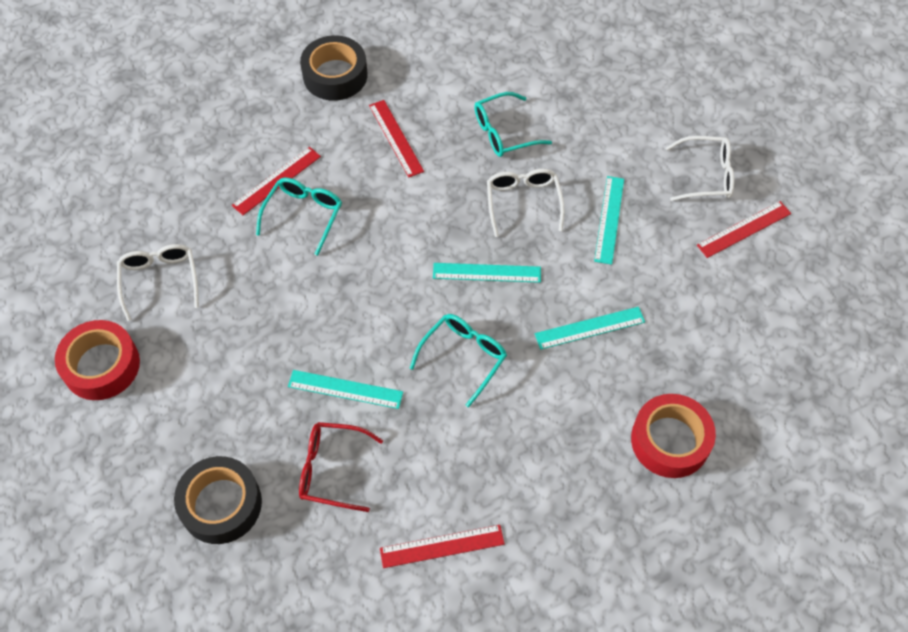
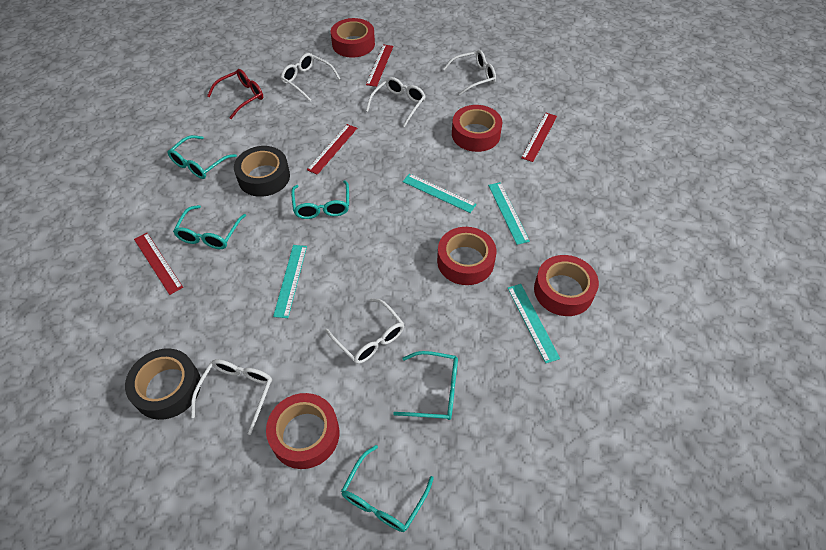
red tape: [55,320,140,400] [631,394,716,478] = 2 -> [266,393,339,469] [331,18,375,58] [437,227,496,285] [452,105,502,152] [534,255,599,316] = 5
turquoise glasses: [256,178,342,256] [409,314,507,408] [474,92,552,157] = 3 -> [168,135,237,179] [173,205,246,249] [291,180,349,219] [341,445,434,532] [393,351,458,420] = 5
white glasses: [117,244,199,321] [487,169,564,237] [666,136,734,201] = 3 -> [191,359,272,435] [281,53,340,101] [325,298,404,364] [366,77,426,127] [443,50,496,95] = 5

